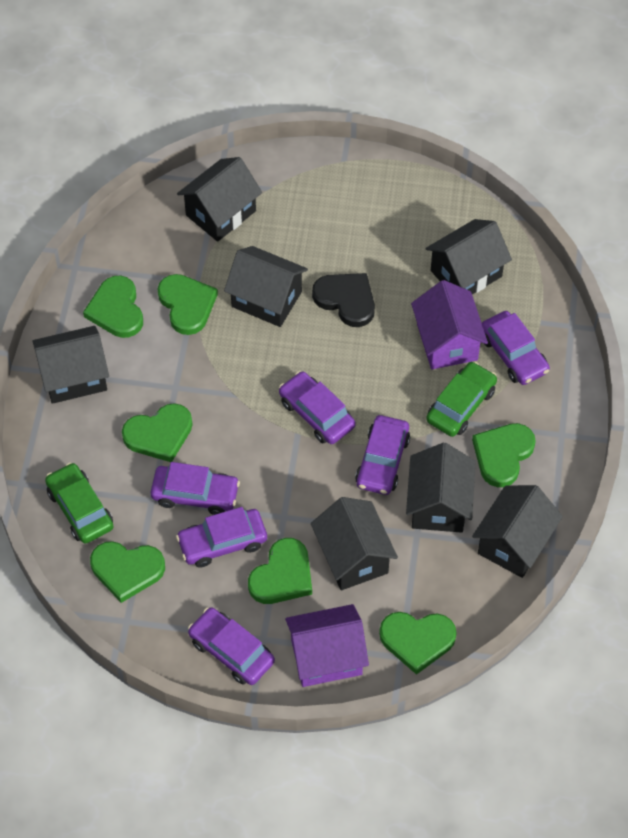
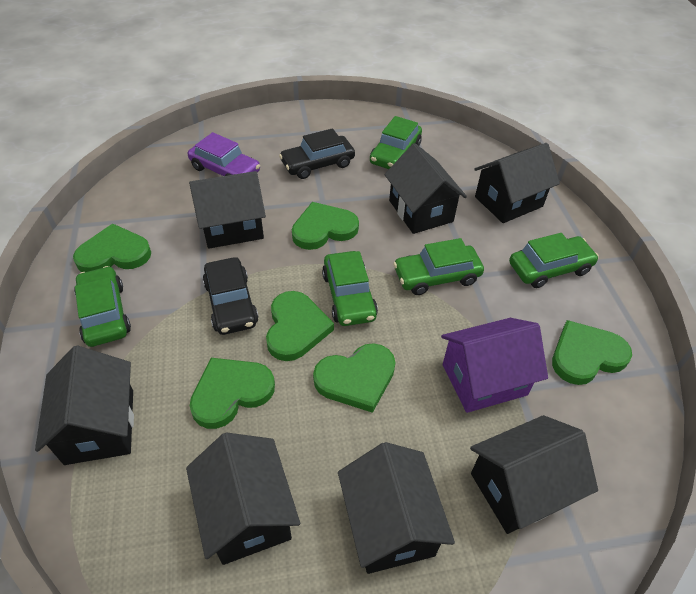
black car: none = 0 -> [203,257,258,335] [279,128,355,179] = 2
black heart: [312,273,375,327] = 1 -> none = 0
green car: [45,463,114,544] [426,361,497,437] = 2 -> [74,266,131,347] [322,251,378,326] [370,116,422,169] [393,238,484,295] [509,233,599,288] = 5
green heart: [83,275,143,338] [90,541,165,603] [122,403,193,462] [157,274,218,335] [248,538,312,604] [379,612,457,675] [472,423,536,487] = 7 -> [73,224,151,272] [190,358,275,429] [266,291,334,361] [292,202,359,250] [313,343,395,413] [552,320,632,385] = 6
purple car: [151,462,240,515] [176,507,267,567] [188,607,275,685] [279,371,356,444] [355,415,410,495] [482,311,550,385] = 6 -> [188,132,260,176] = 1
purple house: [285,604,369,687] [411,280,488,369] = 2 -> [441,318,548,413] = 1

